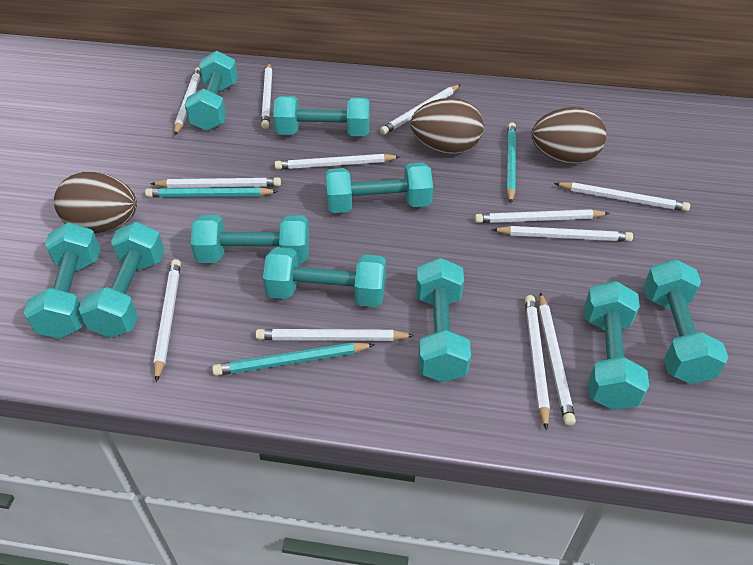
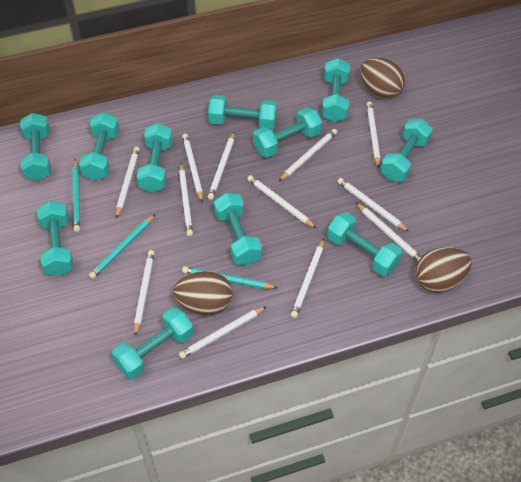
turquoise dumbbell: [24,223,100,339] [79,222,164,338] [185,51,238,131] [191,215,309,264] [263,247,386,307] [273,96,370,136] [325,163,433,213] [416,258,471,382] [584,281,649,410] [643,259,729,384] = 10 -> [20,113,51,181] [37,201,74,276] [79,112,119,181] [112,307,194,379] [137,123,173,192] [208,95,277,130] [214,193,262,265] [253,107,322,158] [322,58,350,122] [327,212,403,276] [381,119,433,181] = 11

